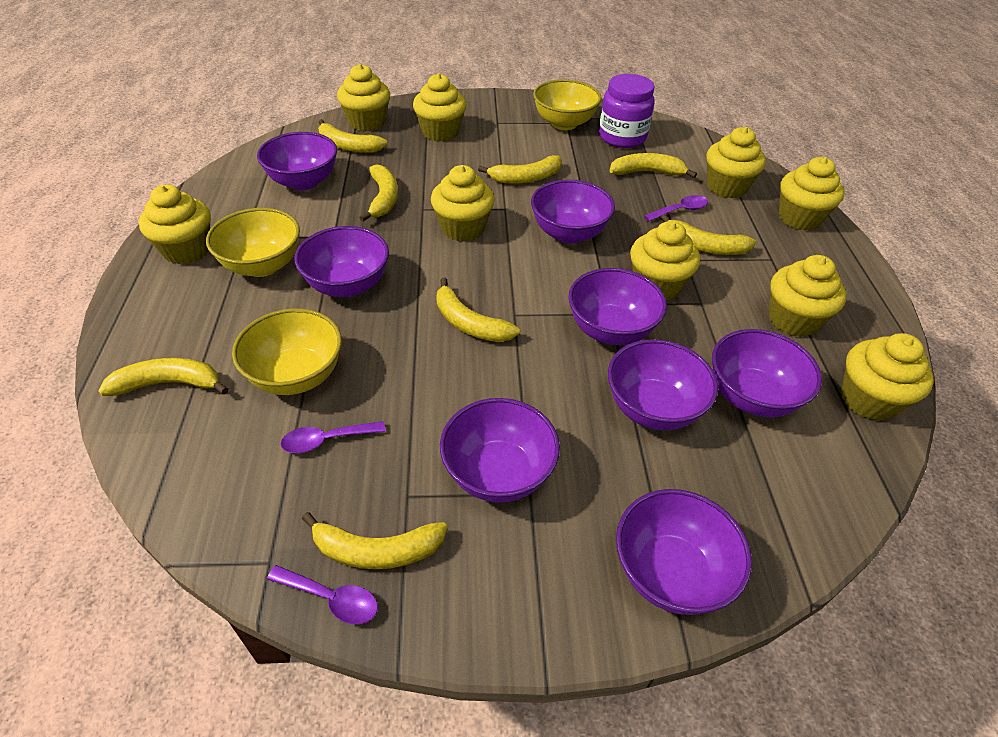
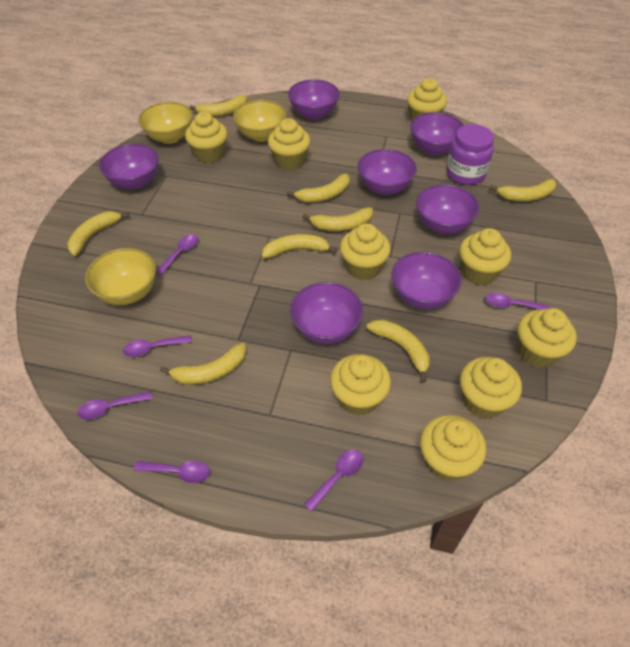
purple bowl: [257,132,337,190] [294,226,389,297] [440,398,560,503] [531,180,615,243] [568,268,667,345] [608,339,718,430] [616,489,752,615] [712,329,822,417] = 8 -> [99,144,159,190] [288,79,340,120] [290,282,363,344] [358,149,417,195] [391,252,462,309] [410,112,464,155] [416,184,479,234] = 7
purple spoon: [267,565,378,624] [281,421,386,453] [644,195,708,221] = 3 -> [77,391,152,420] [123,335,191,357] [134,461,210,483] [156,234,198,275] [304,449,364,511] [485,292,549,310] = 6

